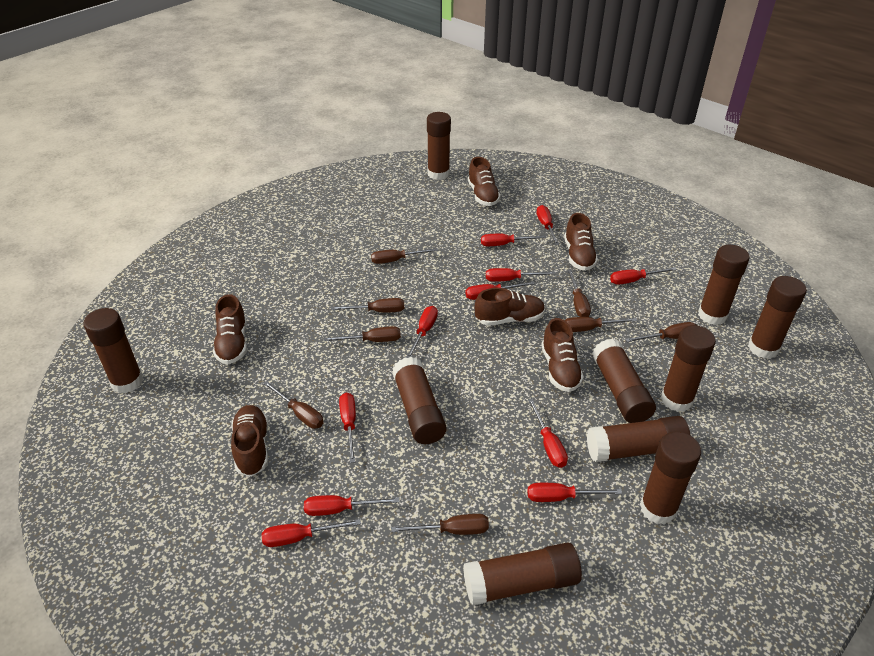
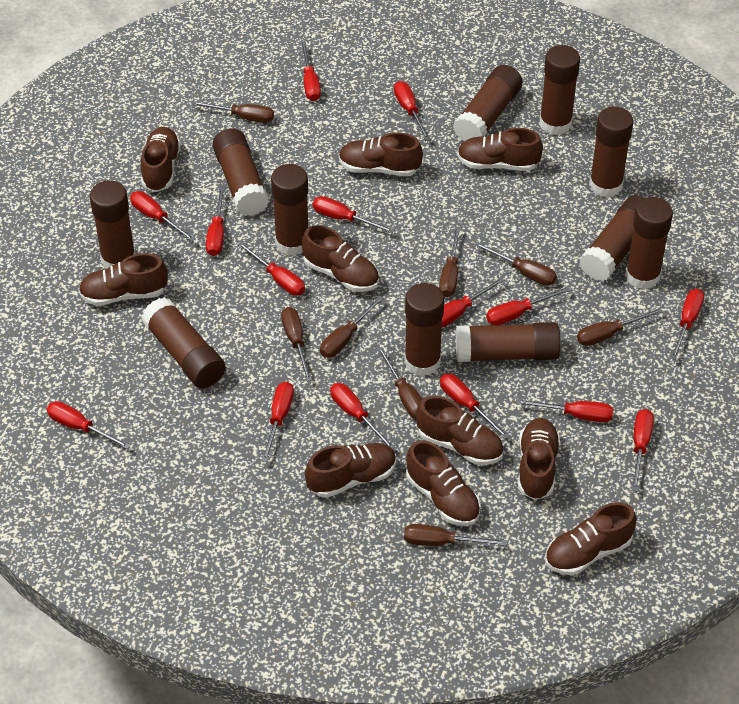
brown glue stick: [83,308,143,394] [392,357,446,444] [427,112,451,180] [463,543,582,606] [587,416,691,462] [592,339,656,423] [640,431,701,525] [661,325,716,412] [698,245,750,325] [748,276,807,359] = 10 -> [90,180,135,268] [141,297,226,388] [212,128,269,216] [271,164,308,256] [404,283,444,376] [453,65,523,141] [456,322,561,362] [540,45,580,135] [579,196,645,282] [589,107,633,198] [625,197,673,290] = 11
brown shoe: [213,294,247,364] [231,405,268,476] [468,157,501,206] [475,288,545,326] [541,318,584,392] [564,213,598,271] = 6 -> [78,253,168,306] [141,127,181,192] [302,226,379,292] [305,443,396,498] [339,133,423,176] [406,440,481,526] [416,396,504,465] [457,128,543,171] [518,418,560,500] [545,502,636,575] = 10
red screwdriver: [262,519,361,547] [304,495,400,516] [339,393,356,463] [406,306,438,358] [465,281,535,300] [481,234,547,246] [486,268,555,282] [528,398,568,468] [528,483,622,502] [536,205,560,245] [610,267,677,285] = 11 -> [47,401,131,449] [130,191,196,242] [206,187,225,256] [237,242,305,296] [261,382,294,462] [301,42,321,101] [313,196,394,233] [330,383,395,449] [394,81,430,140] [440,374,509,439] [442,277,505,327] [486,287,571,325] [516,399,613,422] [631,409,654,491] [670,289,704,360] = 15

